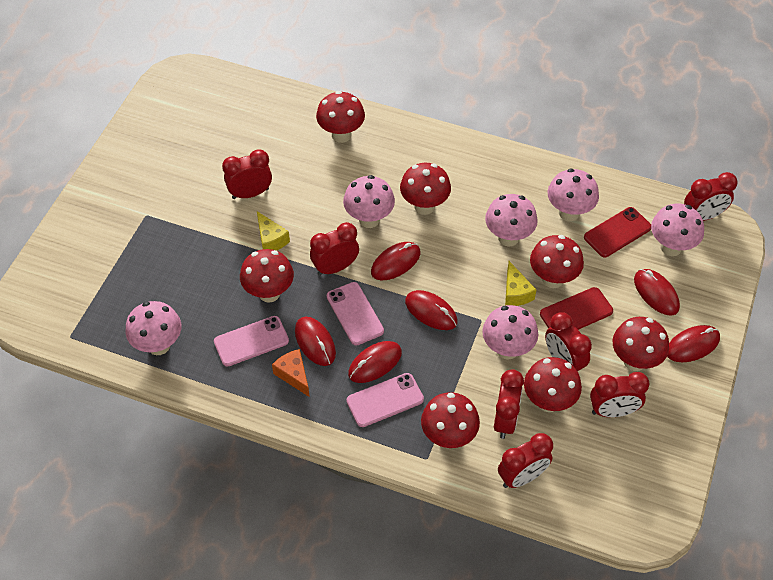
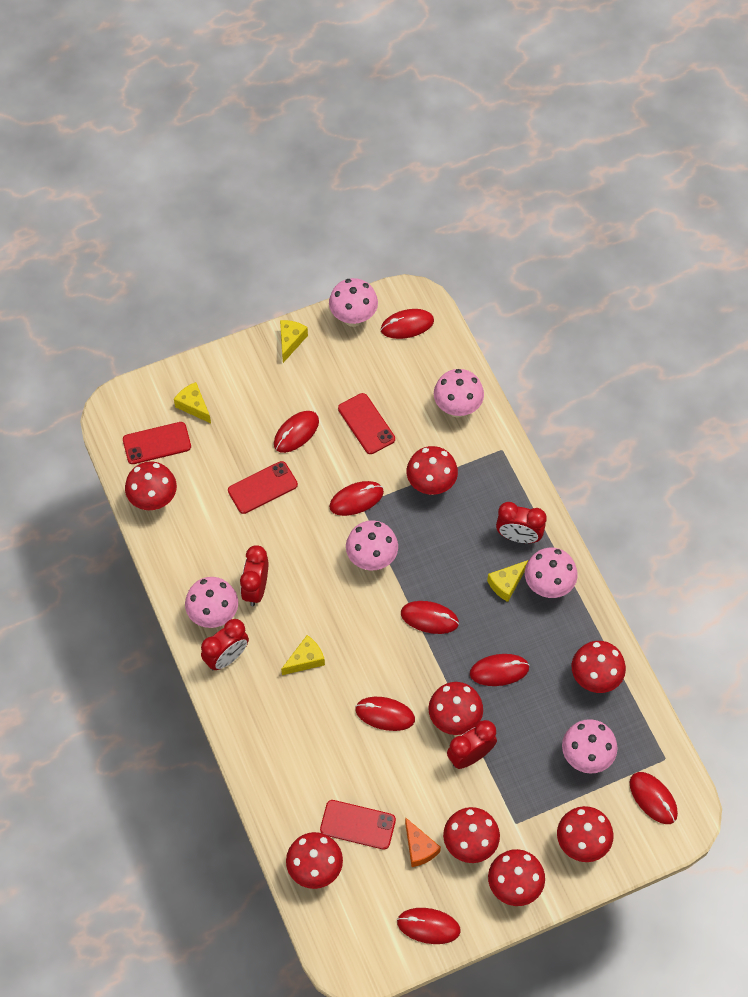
pink phone: [214,316,289,367] [327,282,384,345] [346,373,424,427] = 3 -> none = 0
red clock: [222,149,272,199] [310,222,359,276] [494,369,524,439] [498,433,553,488] [545,312,592,371] [590,372,649,417] [684,172,738,221] = 7 -> [201,619,249,670] [240,545,268,606] [447,720,497,769] [496,502,547,543] = 4
red mouse: [295,317,336,366] [348,341,402,383] [371,242,420,280] [405,290,458,330] [634,269,680,316] [667,325,720,362] = 6 -> [274,411,319,453] [329,481,384,516] [355,697,415,731] [381,309,434,339] [397,908,461,944] [401,601,459,634] [470,654,530,686] [630,772,678,824] = 8
red mushroom: [240,249,294,302] [316,91,365,143] [400,163,451,215] [421,392,480,448] [524,357,582,412] [530,235,584,288] [612,317,669,371] = 7 -> [125,461,177,510] [286,832,343,889] [406,446,458,495] [428,682,483,735] [443,807,500,863] [488,849,545,906] [557,806,613,862] [572,641,626,693] = 8
red phone: [540,287,613,330] [584,207,651,257] = 2 -> [123,422,191,464] [228,461,298,514] [320,800,396,850] [338,393,395,454] = 4
yellow cheese: [257,211,290,251] [505,261,536,306] = 2 -> [174,382,211,423] [280,320,308,363] [281,635,325,675] [487,560,528,602] = 4

